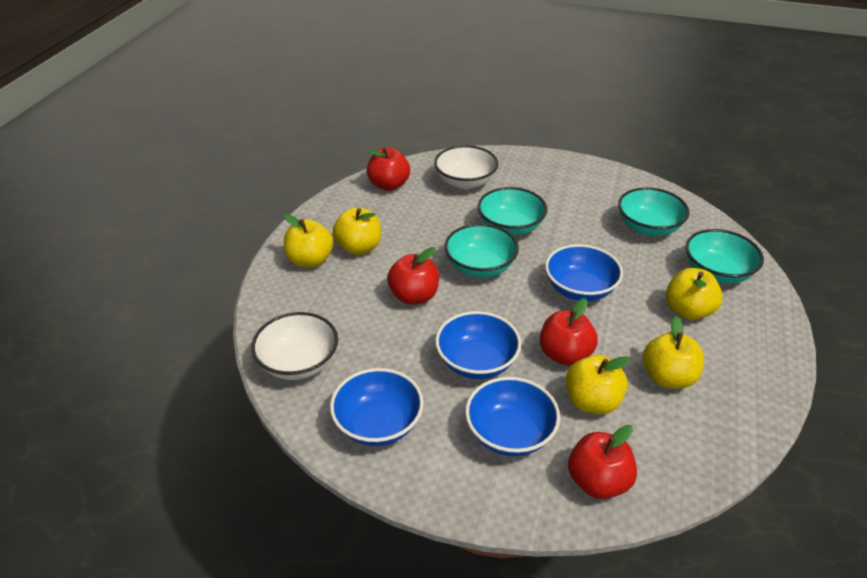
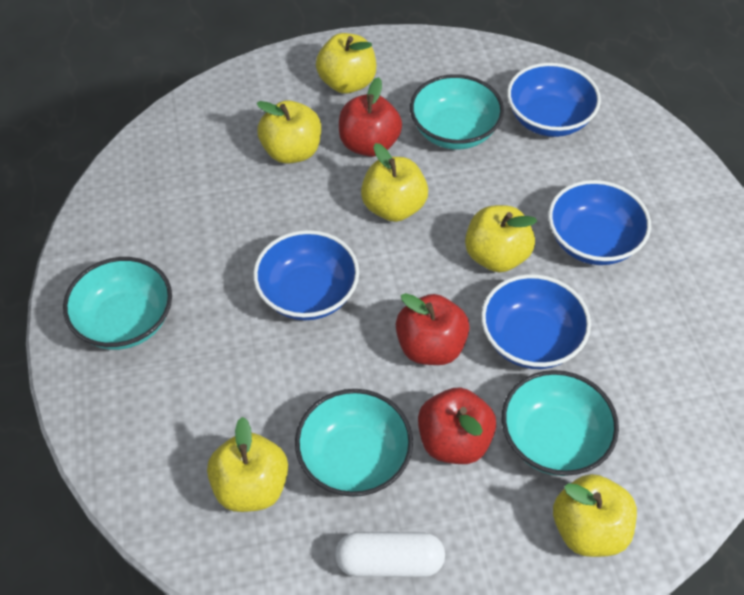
red apple: [367,147,410,191] [387,247,439,305] [540,298,598,366] [568,425,637,499] = 4 -> [339,77,402,157] [396,293,470,365] [418,387,496,464] = 3
white bowl: [251,312,338,380] [434,145,498,189] = 2 -> none = 0
white capsule: none = 0 -> [335,532,445,577] = 1
yellow apple: [284,214,333,268] [333,207,381,255] [566,355,631,414] [643,316,704,389] [666,268,723,320] = 5 -> [207,417,288,512] [257,100,321,164] [316,33,376,94] [361,143,428,222] [465,205,537,272] [553,474,637,557] = 6

